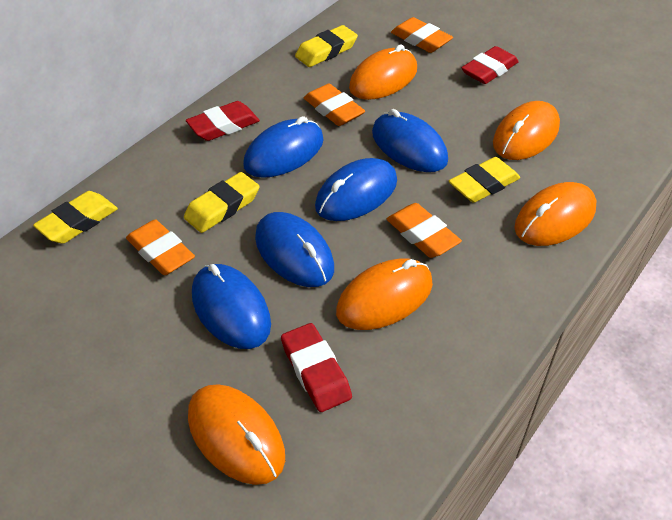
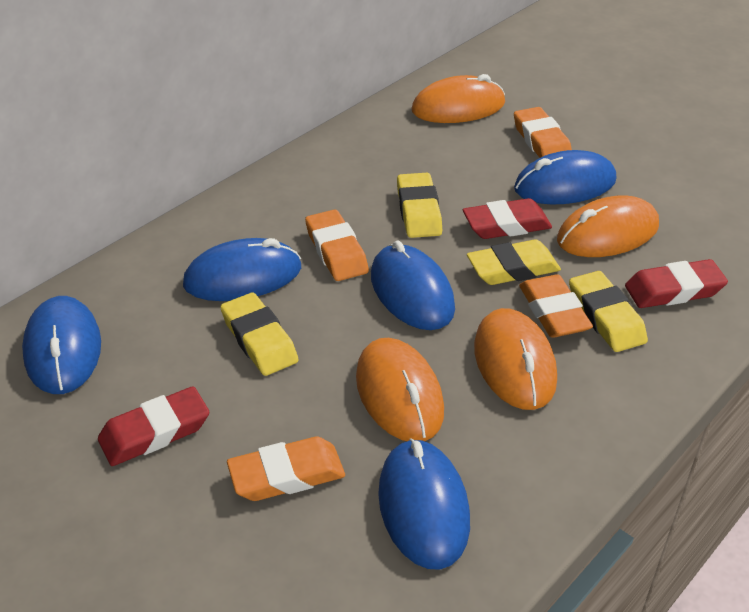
orange mouse: [188,384,285,485] [336,258,433,330] [349,45,417,100] [493,101,560,160] [514,182,596,246] = 5 -> [356,338,444,441] [412,74,505,123] [474,308,557,410] [557,195,659,257] = 4

